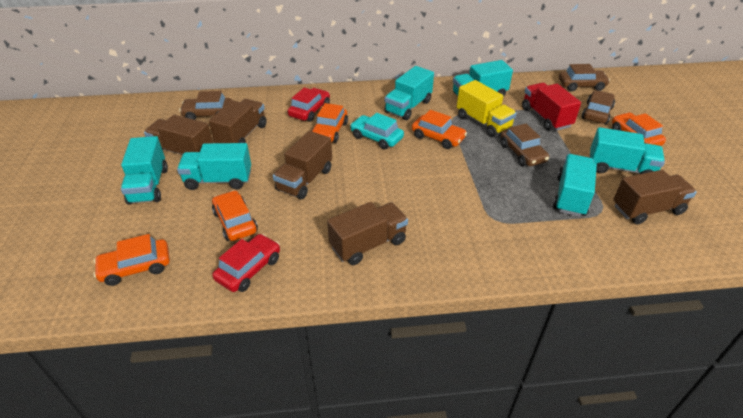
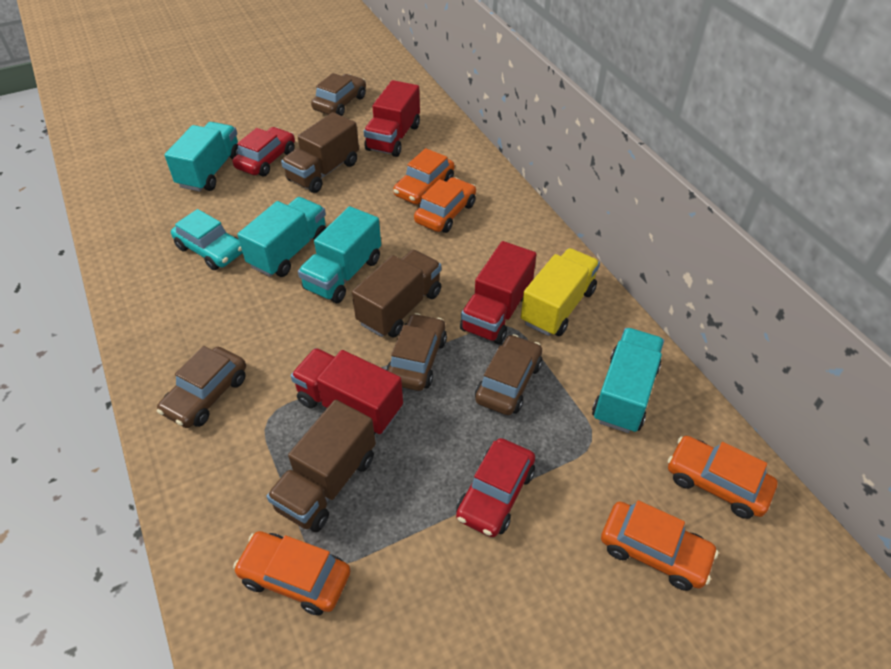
brown truck: [144,115,213,155] [209,99,267,143] [273,131,332,199] [327,202,408,265] [613,170,697,224] = 5 -> [267,400,376,532] [281,112,359,193] [352,250,441,337] = 3
red truck: [522,83,581,131] = 1 -> [291,348,403,434] [364,80,420,157] [460,241,536,344] = 3
turquoise truck: [121,136,168,205] [177,143,251,190] [384,66,434,120] [453,60,513,97] [553,154,597,217] [590,127,665,174] = 6 -> [164,122,238,192] [237,197,327,277] [298,206,381,303] [592,328,664,433] = 4

